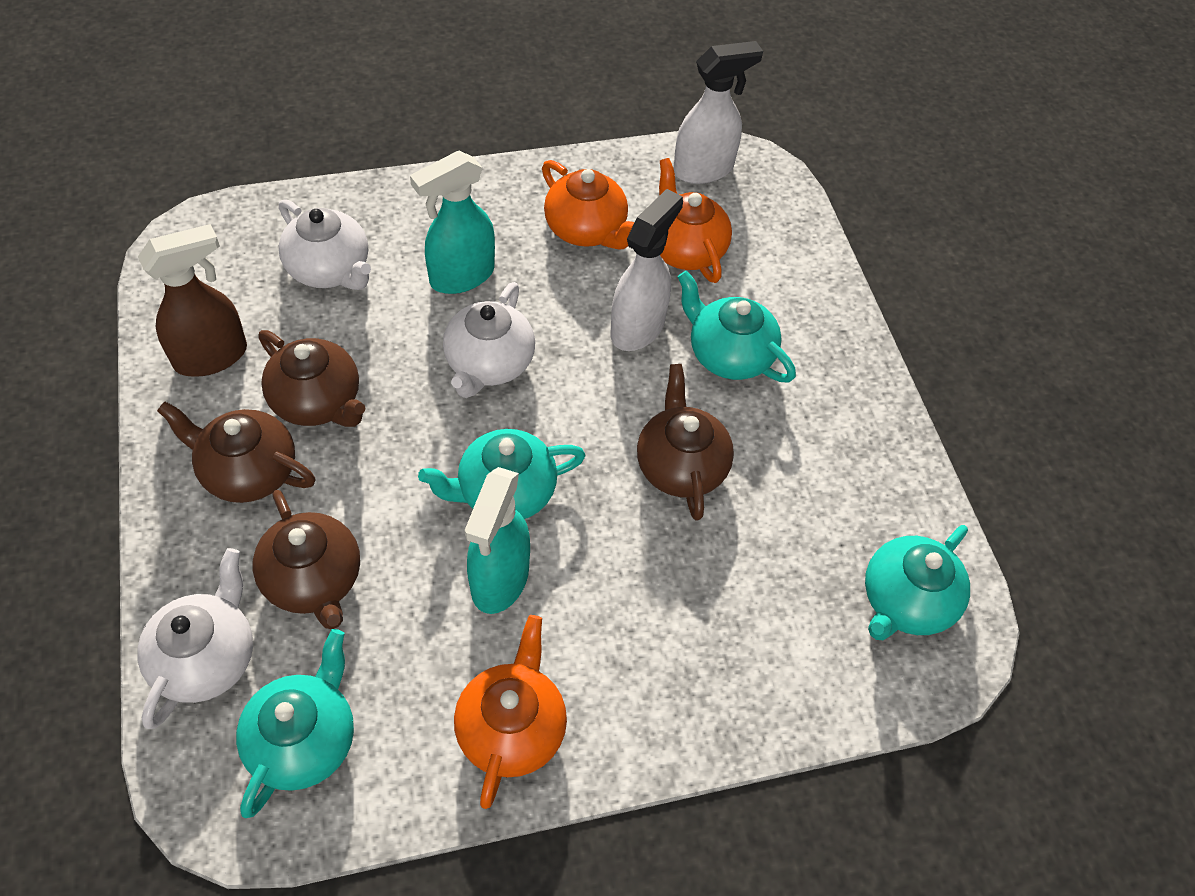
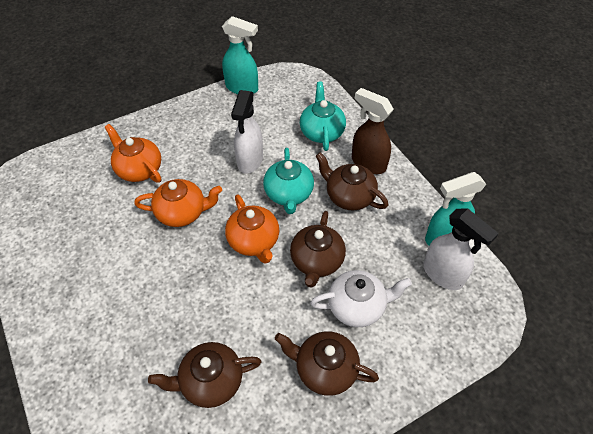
turquoise teapot: [236,629,354,818] [418,429,586,519] [678,271,796,382] [865,525,970,640] = 4 -> [263,148,314,214] [300,82,346,151] = 2
white teapot: [137,548,253,729] [279,199,371,290] [443,282,535,398] = 3 -> [310,270,412,327] = 1

